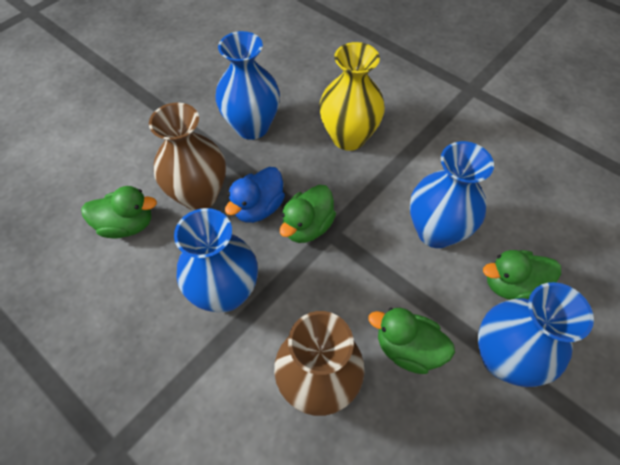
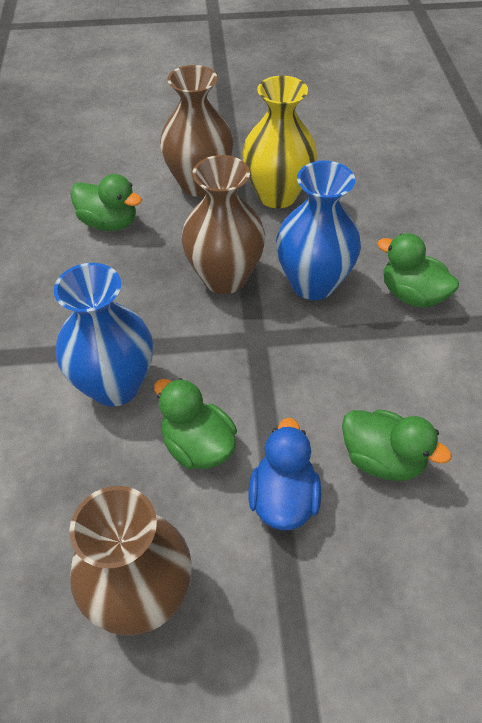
blue vase: [174,208,258,312] [215,31,280,140] [410,141,494,248] [478,282,594,387] = 4 -> [54,263,153,406] [276,161,361,300] = 2
brown vase: [149,103,226,210] [274,311,364,416] = 2 -> [69,486,192,635] [160,65,234,197] [181,155,265,294] = 3

